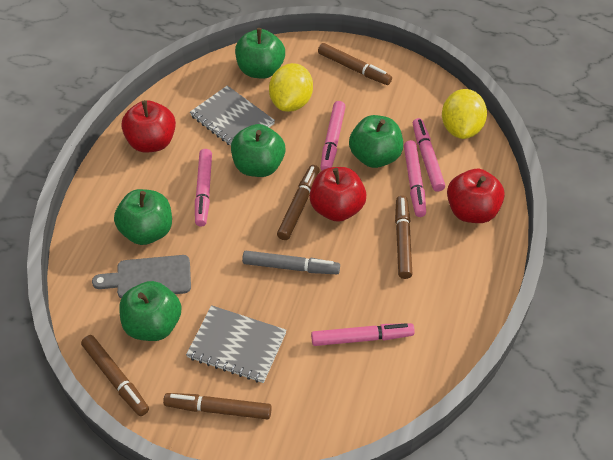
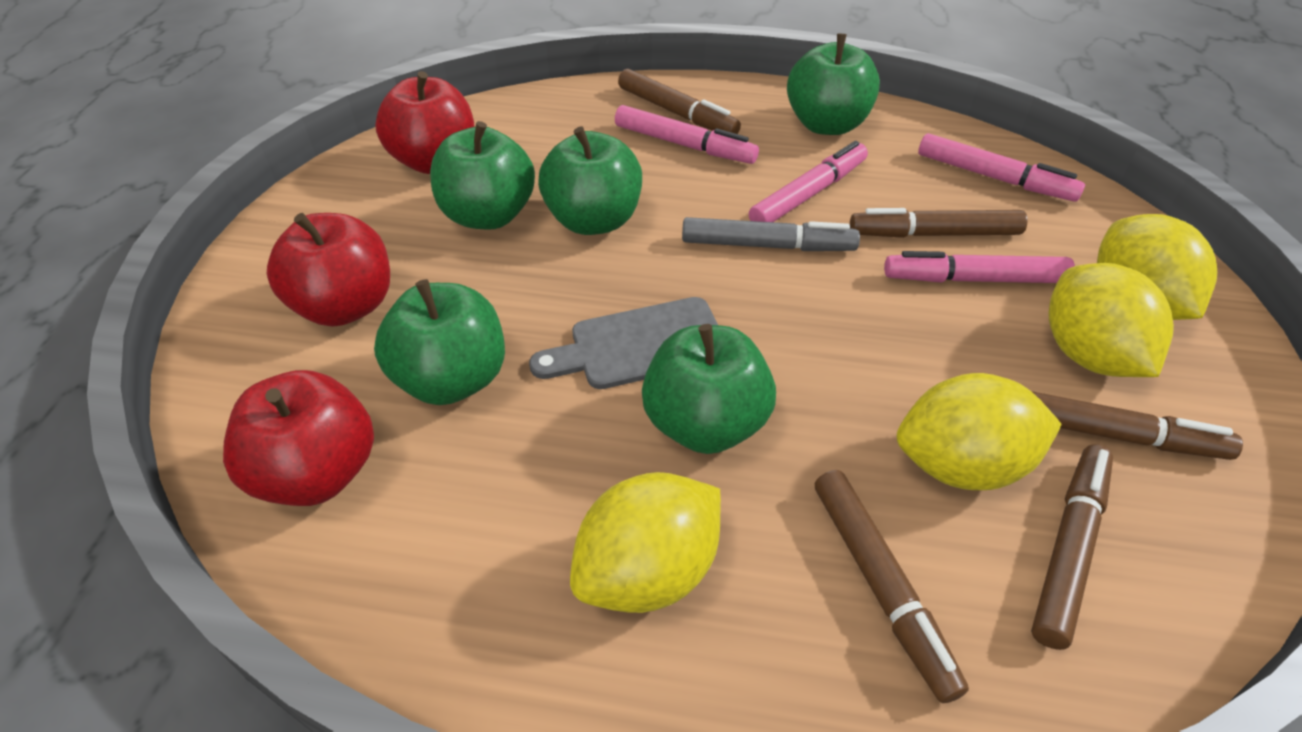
grey notebook: [186,305,287,383] [190,86,275,146] = 2 -> none = 0
pink marker: [195,149,212,227] [311,323,415,346] [320,101,346,170] [404,140,426,217] [413,118,445,192] = 5 -> [615,105,759,164] [749,141,868,222] [884,251,1075,283] [918,133,1085,202] = 4
yellow lemon: [269,63,313,112] [442,89,487,139] = 2 -> [570,472,721,613] [897,373,1062,490] [1048,263,1174,377] [1097,214,1217,320] = 4

